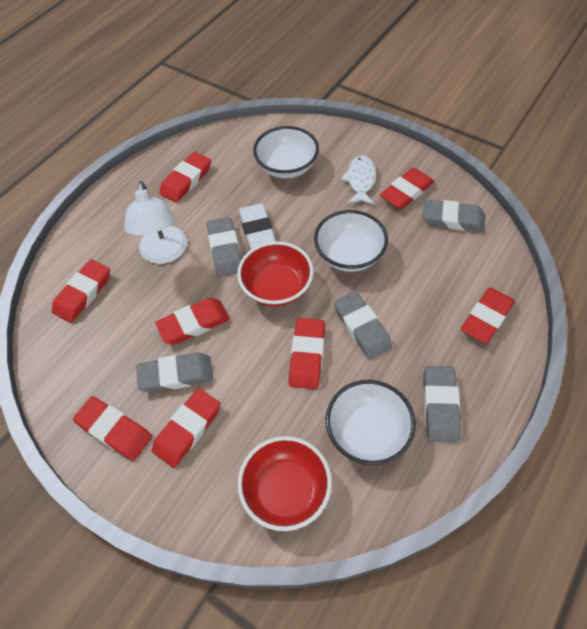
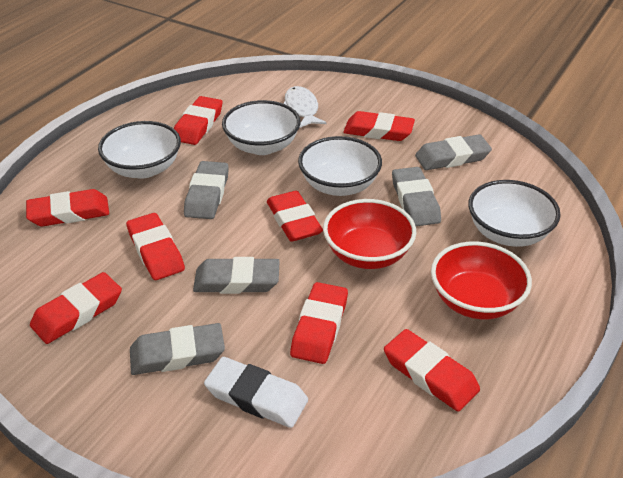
white bowl: [253,126,319,178] [314,210,388,272] [326,380,416,465] = 3 -> [98,121,181,179] [222,100,300,155] [298,136,382,196] [468,180,561,247] = 4
white lamp: [124,181,187,264] = 1 -> none = 0

